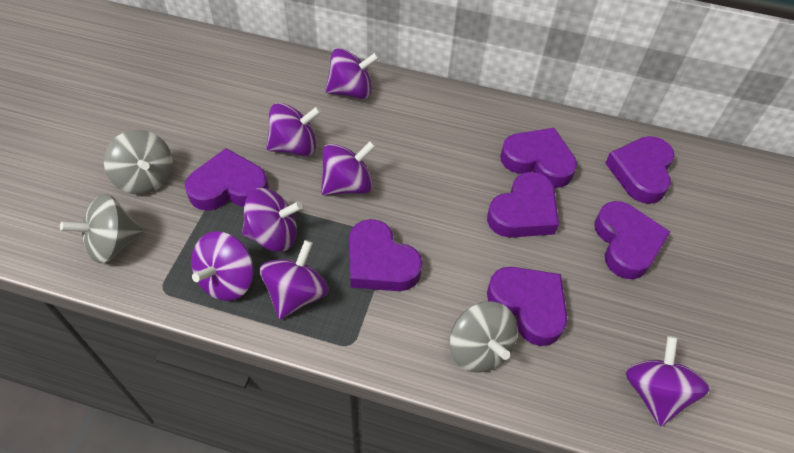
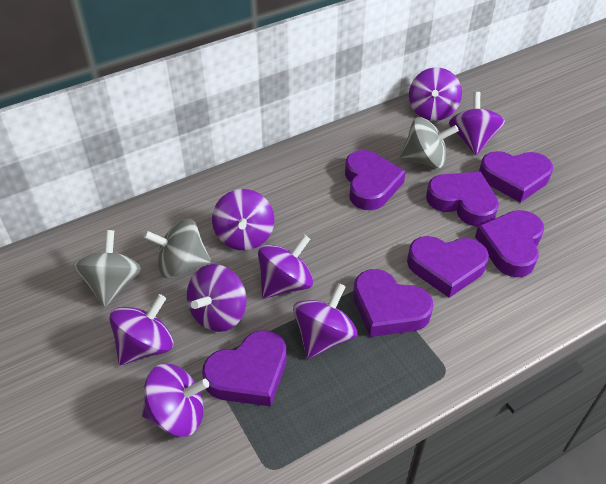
purple spinning top: [191,231,254,301] [242,188,303,252] [260,240,329,320] [266,103,321,156] [321,141,376,195] [325,48,379,99] [626,336,710,426] = 7 -> [109,294,173,365] [142,364,209,437] [187,264,247,332] [212,189,274,250] [258,235,313,299] [293,283,357,359] [409,67,462,121] [449,92,505,155] = 8

